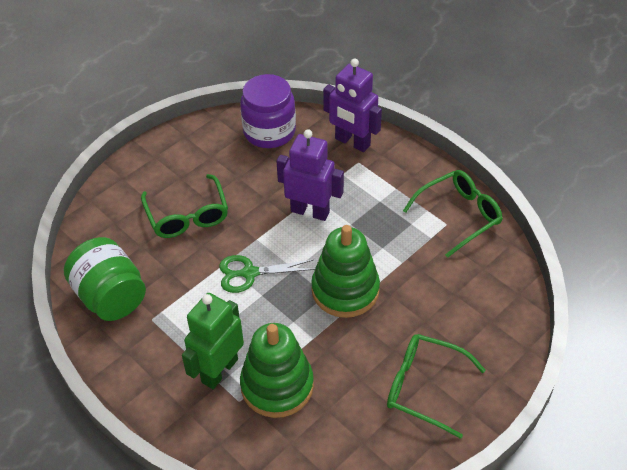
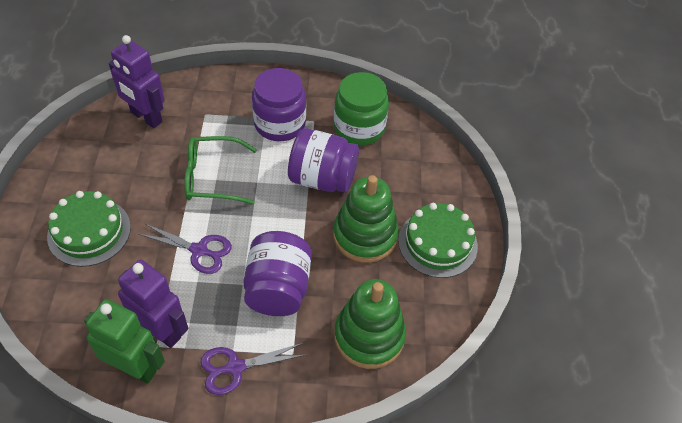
green cake: none = 0 -> [47,191,131,267] [398,203,478,278] = 2
green glasses: [141,174,228,238] [387,334,486,439] [403,170,503,258] = 3 -> [184,136,257,205] = 1
green scissors: [219,255,315,293] = 1 -> none = 0
purple jar: [240,74,296,148] = 1 -> [243,231,312,316] [252,68,306,141] [288,128,359,193] = 3
purple scissors: none = 0 -> [139,223,232,274] [200,343,305,395] = 2

